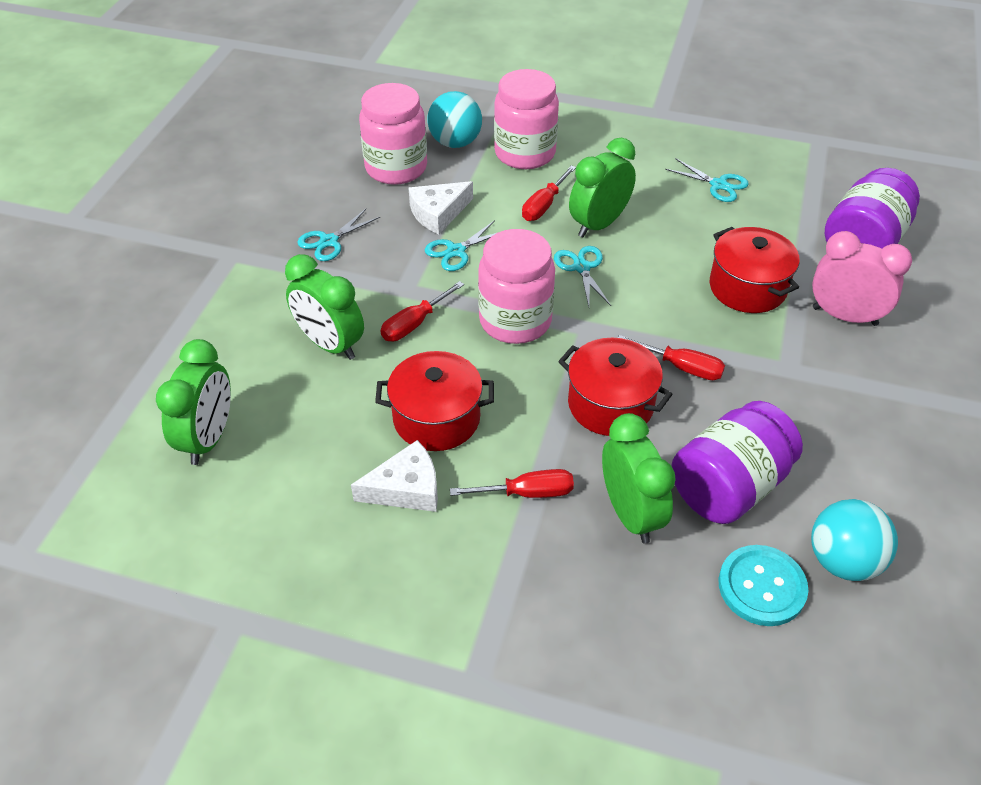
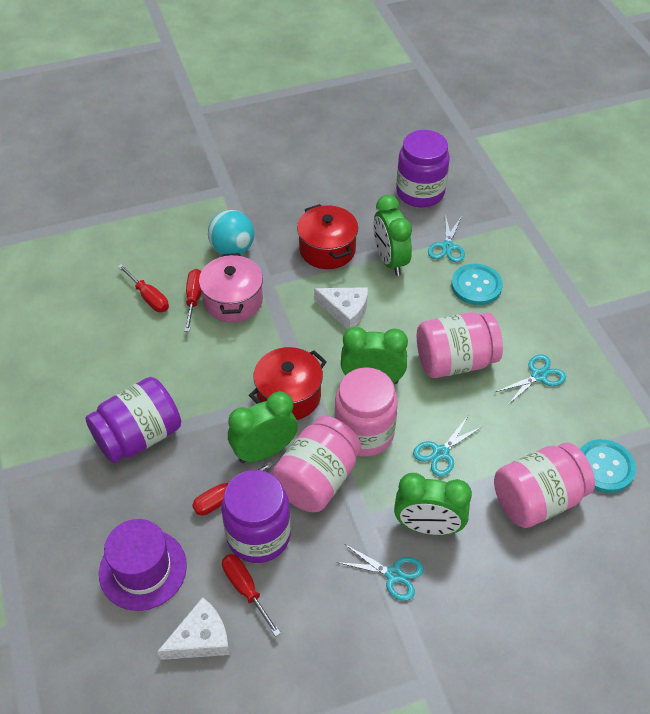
pink clock: [812,231,912,326] = 1 -> none = 0
pink jar: [359,83,427,185] [478,229,555,344] [494,69,559,169] = 3 -> [271,416,362,512] [334,367,398,457] [417,312,503,378] [494,442,595,528] = 4
pink pot: none = 0 -> [199,253,263,323] = 1
purple hat: none = 0 -> [99,519,187,611] = 1
purple jar: [671,401,803,524] [825,168,920,249] = 2 -> [85,377,181,463] [221,470,291,563] [396,130,450,207] = 3
red pot: [375,351,494,451] [558,338,673,436] [710,227,800,313] = 3 -> [249,347,327,420] [297,204,358,269] = 2
turquoise ball: [427,91,482,148] [811,499,898,581] = 2 -> [208,210,254,255] = 1
turquoise button: [718,545,808,626] = 1 -> [451,264,503,305] [580,439,636,493] = 2

